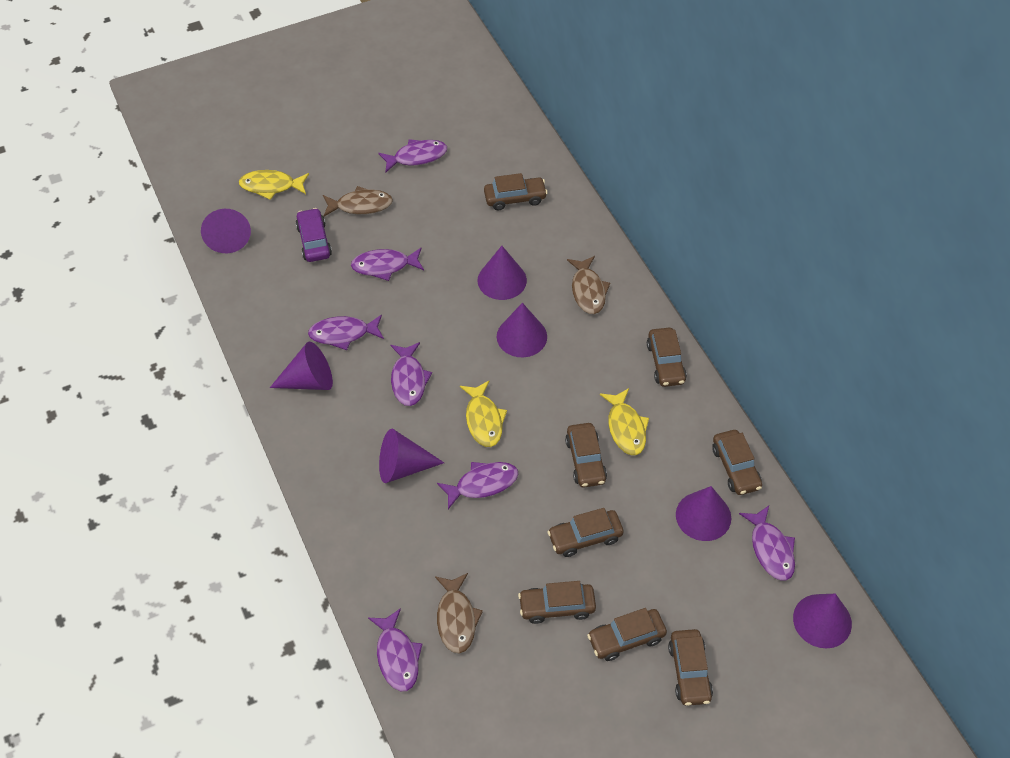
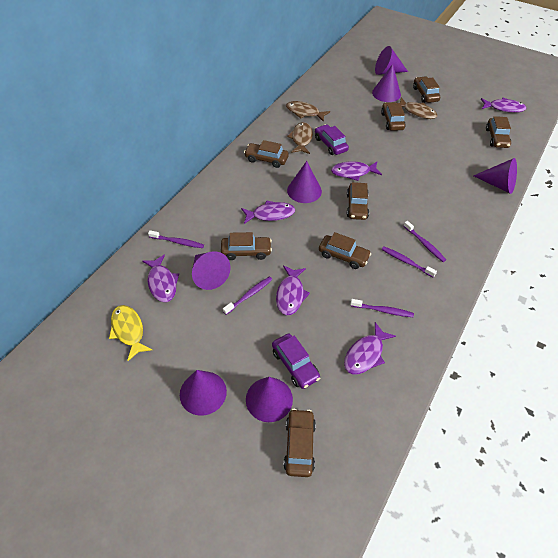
purple car: [295,208,332,262] = 1 -> [272,334,320,389] [315,124,349,155] = 2
purple fish: [308,315,384,350] [351,248,424,281] [368,608,422,691] [378,139,447,172] [390,342,432,406] [437,462,519,509] [739,506,795,581] = 7 -> [142,254,179,302] [241,200,295,224] [276,265,310,315] [331,161,382,181] [344,322,396,375] [481,98,526,113] = 6
purple toothbrush: none = 0 -> [148,230,204,248] [223,276,272,315] [350,299,414,317] [381,246,437,277] [404,221,446,262] = 5
yellow fish: [239,170,309,200] [460,381,507,447] [600,388,649,455] = 3 -> [109,305,152,361] = 1

